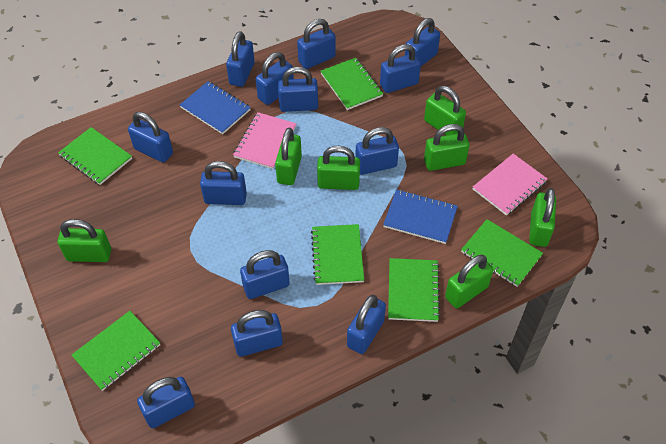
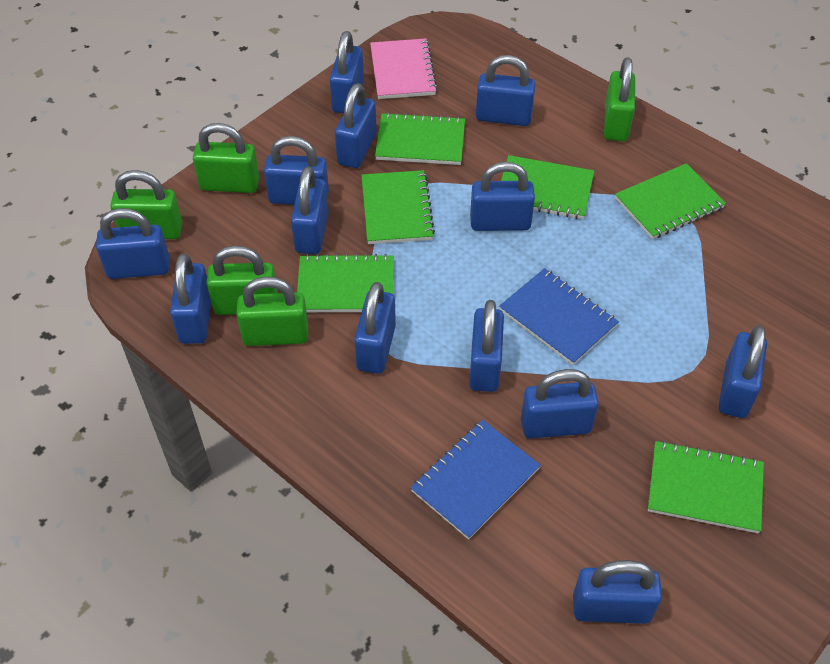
green padlock: [58,219,111,262] [275,127,302,185] [317,146,360,190] [424,86,466,136] [424,124,470,171] [445,255,493,308] [529,188,556,247] = 7 -> [110,170,182,239] [193,123,259,193] [207,246,278,315] [237,276,308,346] [604,57,635,141] = 5
pink notebook: [233,112,297,169] [473,154,548,216] = 2 -> [370,38,438,99] = 1

